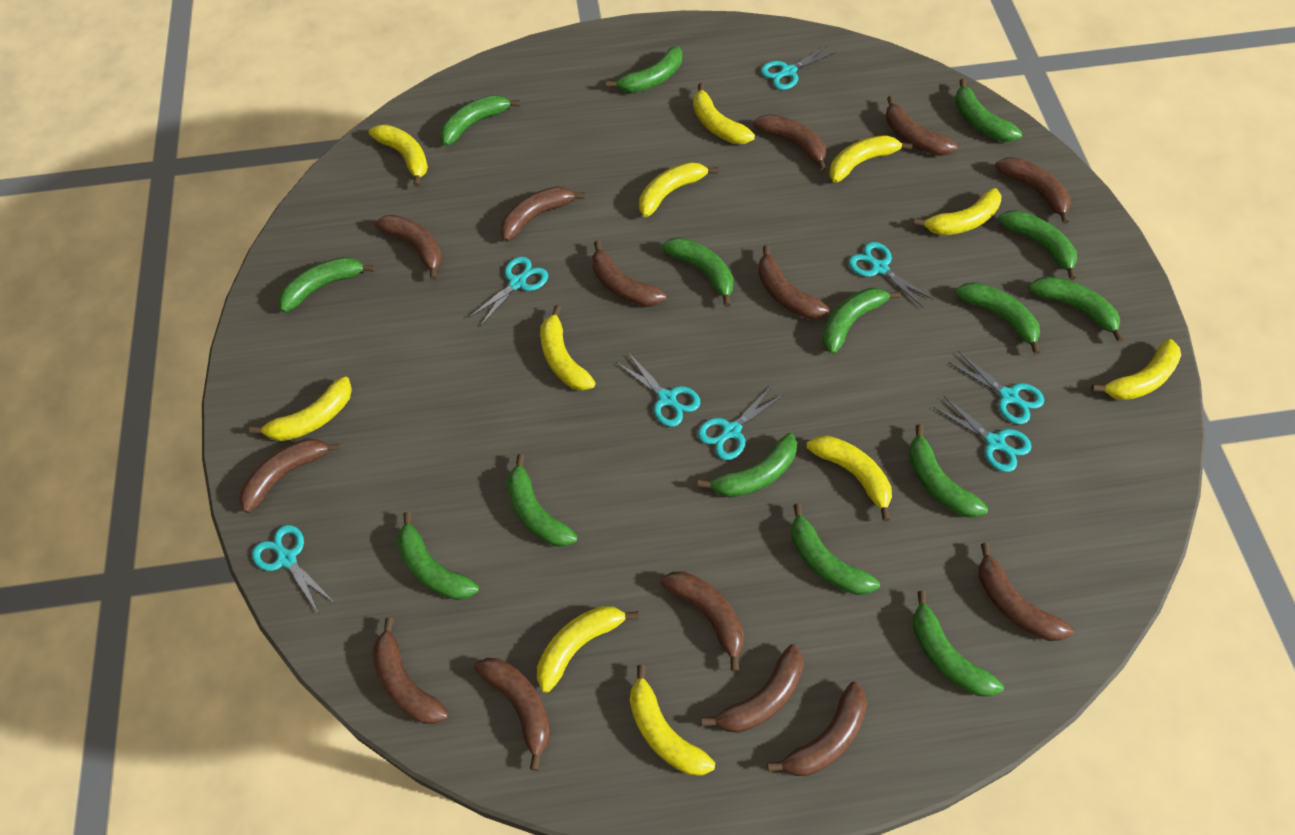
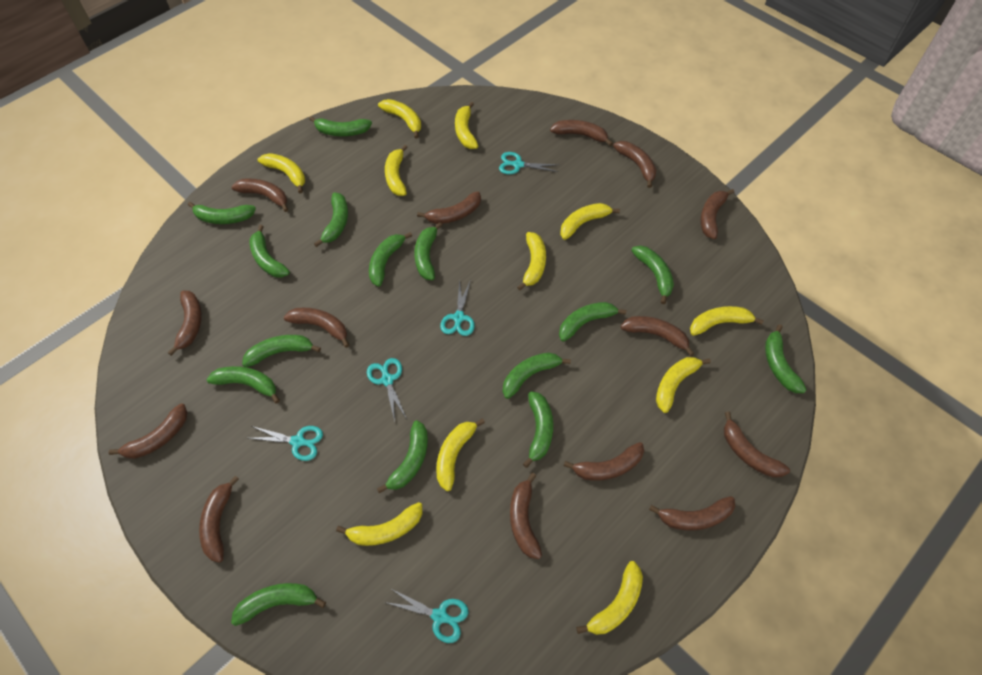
turquoise scissors: [252,525,333,614] [468,256,548,327] [616,353,700,427] [698,386,785,460] [761,45,836,90] [848,242,934,308] [934,396,1032,472] [949,352,1044,424] = 8 -> [249,426,323,461] [367,358,407,422] [384,588,468,643] [440,279,475,336] [499,152,558,174] = 5

